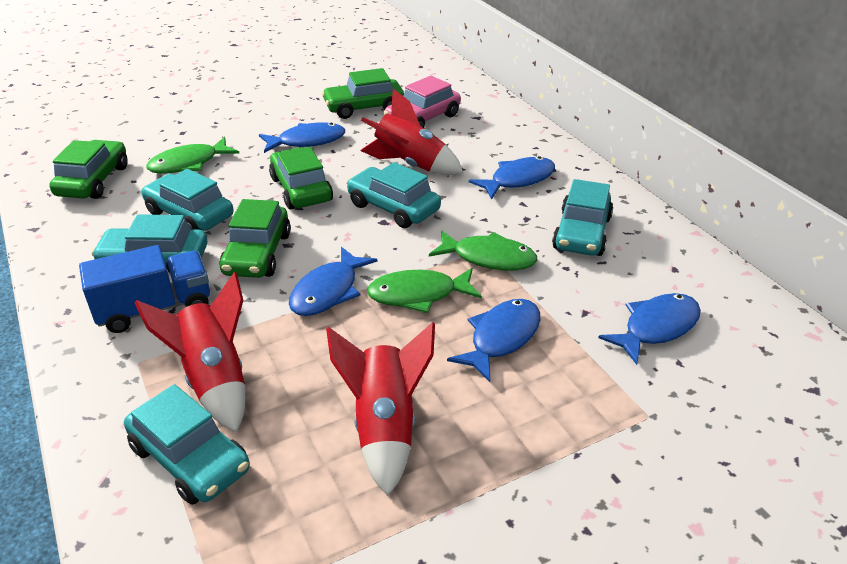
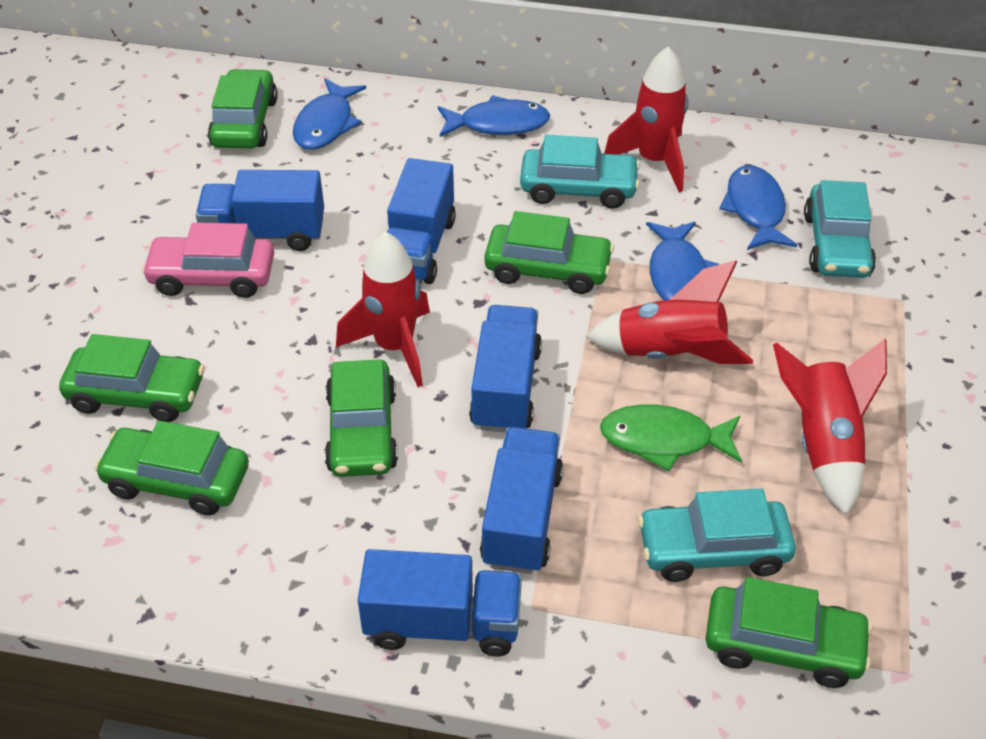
blue fish: [259,122,345,153] [289,247,378,316] [447,299,540,382] [469,156,555,200] [598,293,701,365] = 5 -> [293,79,366,149] [438,95,550,137] [646,222,719,300] [719,165,797,250] = 4
blue truck: [79,245,210,333] = 1 -> [196,170,324,251] [358,549,522,657] [387,158,456,284] [469,305,542,432] [480,427,563,574] = 5
green car: [49,140,128,199] [219,199,291,278] [269,147,333,210] [322,68,404,119] = 4 -> [59,334,205,422] [94,421,249,515] [208,69,278,148] [325,360,398,477] [484,211,614,294] [705,577,873,688] = 6
green fish: [146,137,239,174] [367,268,482,313] [429,230,538,270] = 3 -> [600,404,742,471] = 1
red rocket: [135,272,245,432] [326,322,435,496] [360,89,463,175] = 3 -> [336,232,430,387] [586,260,753,364] [604,47,688,192] [773,339,887,515] = 4
turquoise car: [91,214,207,273] [124,384,250,505] [141,169,233,231] [346,162,441,228] [552,179,613,256] = 5 -> [520,135,640,209] [638,488,796,582] [804,180,876,278] = 3

